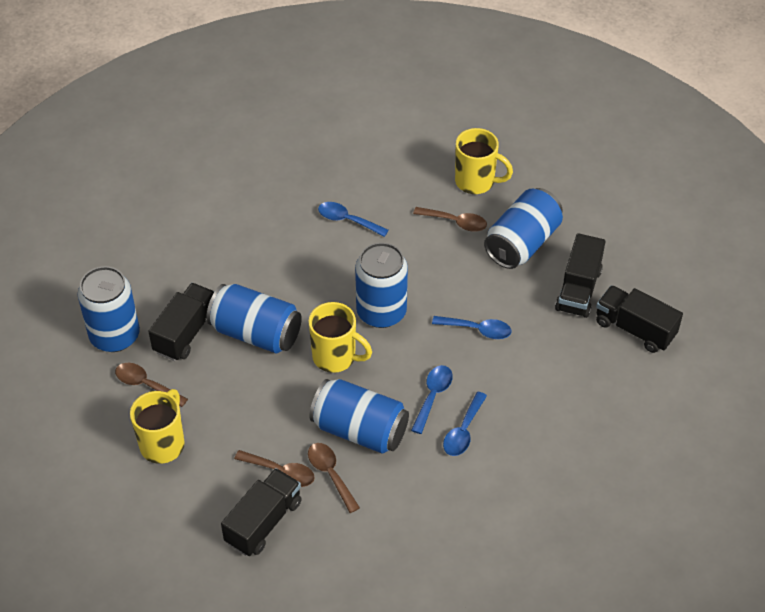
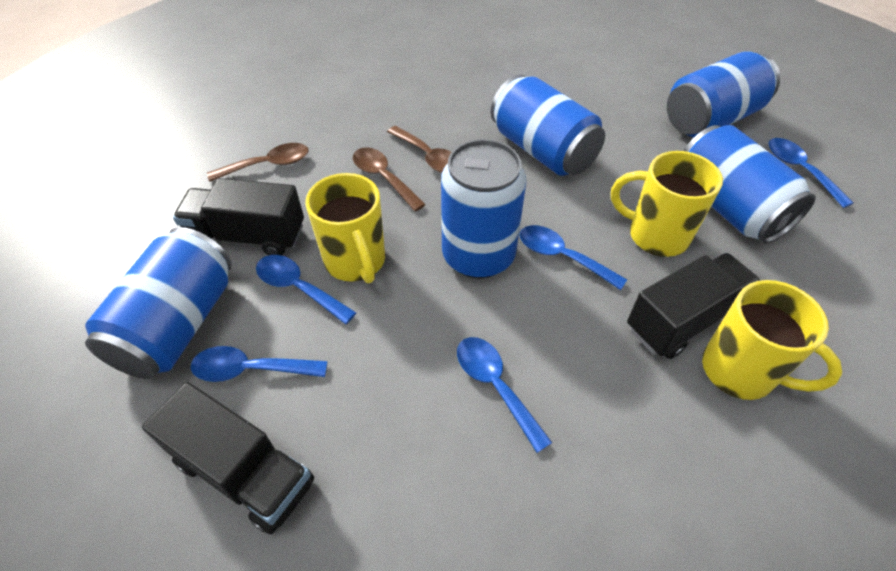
black truck: [148,283,214,361] [221,468,302,556] [555,233,606,318] [596,285,683,353] = 4 -> [142,382,314,534] [173,178,304,256] [627,253,761,359] = 3
blue spoon: [318,202,389,237] [411,365,453,434] [432,316,512,339] [443,392,487,456] = 4 -> [191,346,328,382] [256,255,356,324] [457,337,552,453] [520,225,627,290] [768,138,854,208] = 5
brown spoon: [115,363,188,407] [234,450,315,487] [308,443,360,513] [413,207,487,232] = 4 -> [207,143,308,182] [353,147,426,211] [387,126,451,173] = 3

